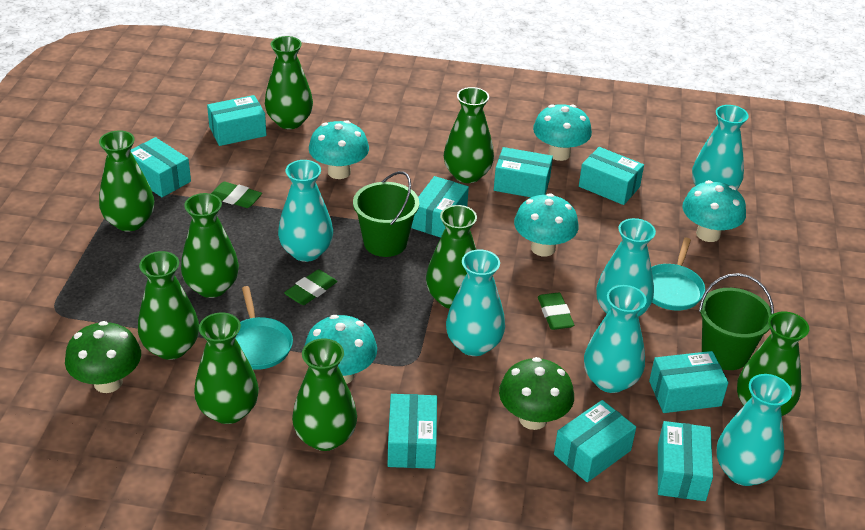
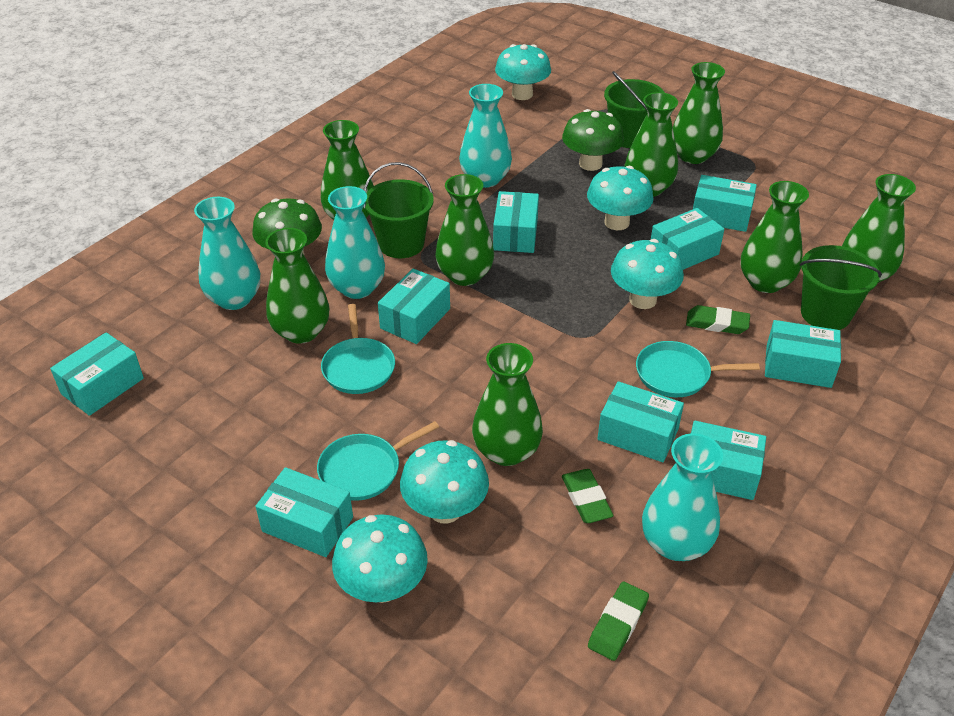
green bucket: [353,171,419,257] [699,273,774,370] = 2 -> [363,162,434,258] [604,71,665,148] [800,245,882,330] = 3
green vase: [99,130,154,231] [138,251,199,360] [181,193,239,298] [194,312,259,424] [265,36,313,129] [292,338,357,451] [426,205,477,309] [444,87,494,183] [737,311,809,416] = 9 -> [265,228,329,344] [321,120,374,220] [435,174,494,286] [472,343,543,466] [625,92,678,197] [673,62,725,164] [741,181,809,293] [842,174,916,283] = 8
turquoise pan: [235,286,293,370] [651,238,705,311] = 2 -> [317,421,439,501] [321,304,395,394] [636,341,760,397] = 3
turquoise vase: [278,160,333,262] [446,250,505,356] [584,285,647,393] [596,218,656,317] [692,105,749,190] [716,374,792,486] = 6 -> [194,197,260,310] [325,186,385,299] [459,84,512,188] [642,433,723,561] = 4

